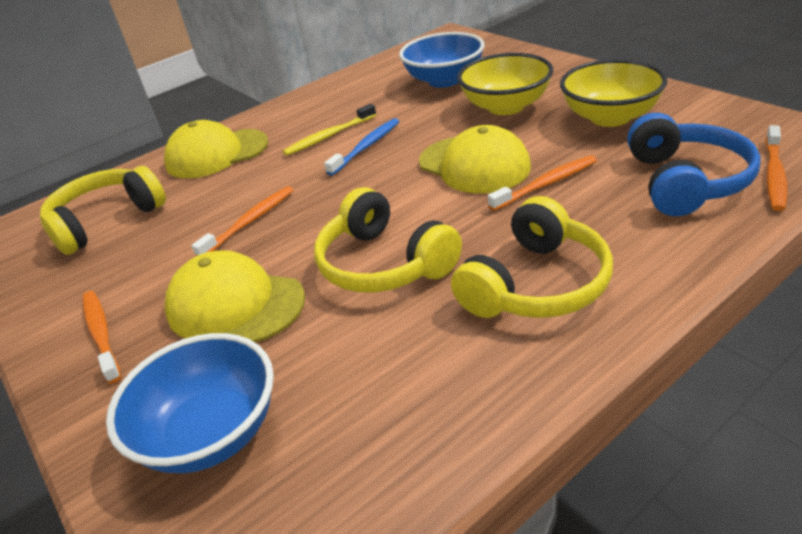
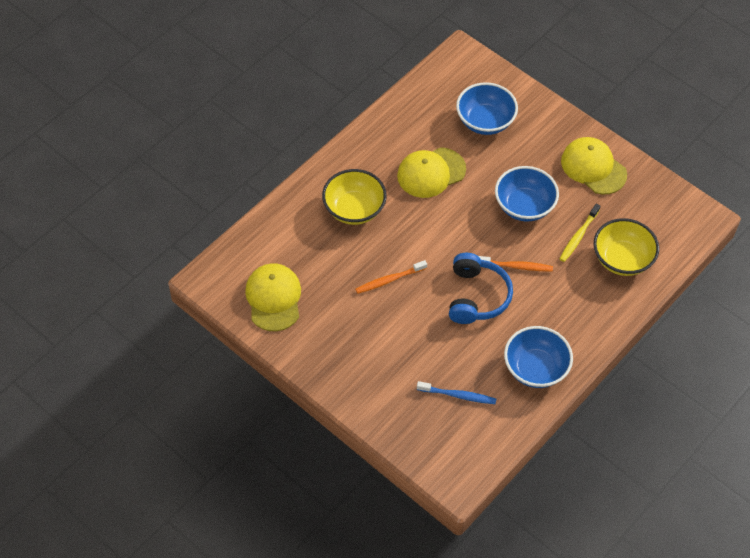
blue bowl: [106,333,274,473] [399,32,484,88] = 2 -> [456,82,518,135] [495,166,559,222] [504,326,573,388] = 3
orange toothbrush: [83,291,121,384] [191,186,293,256] [488,155,597,211] [765,125,787,211] = 4 -> [355,260,427,294] [479,256,553,272] = 2
yellow headphones: [40,166,166,255] [314,187,462,292] [451,196,613,318] = 3 -> none = 0

